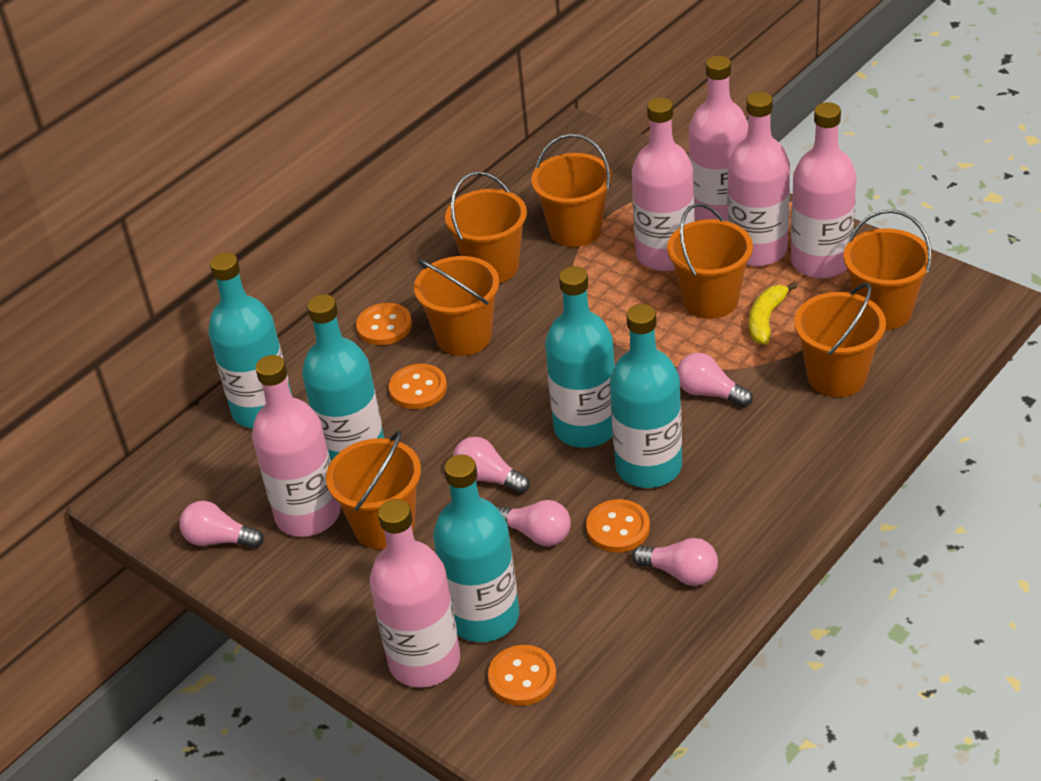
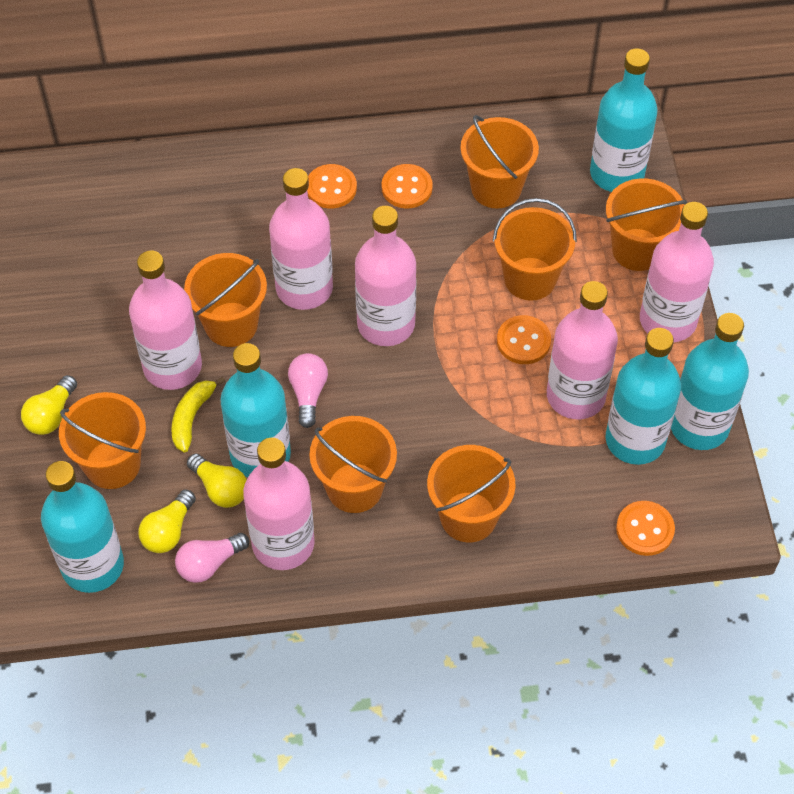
pink light bulb: [179,501,264,548] [453,437,530,494] [496,500,571,546] [632,538,718,586] [677,353,753,407] = 5 -> [175,533,249,583] [288,353,328,428] = 2
yellow light bulb: none = 0 -> [21,375,77,435] [138,490,196,553] [187,453,247,508] = 3

